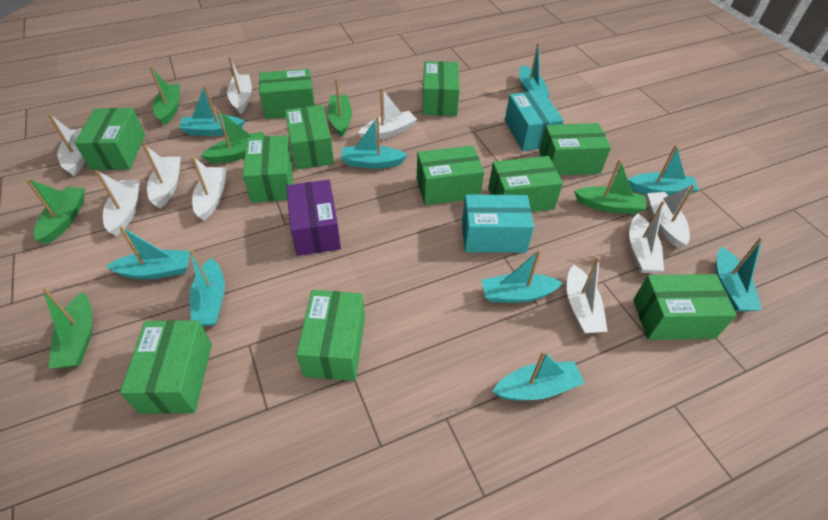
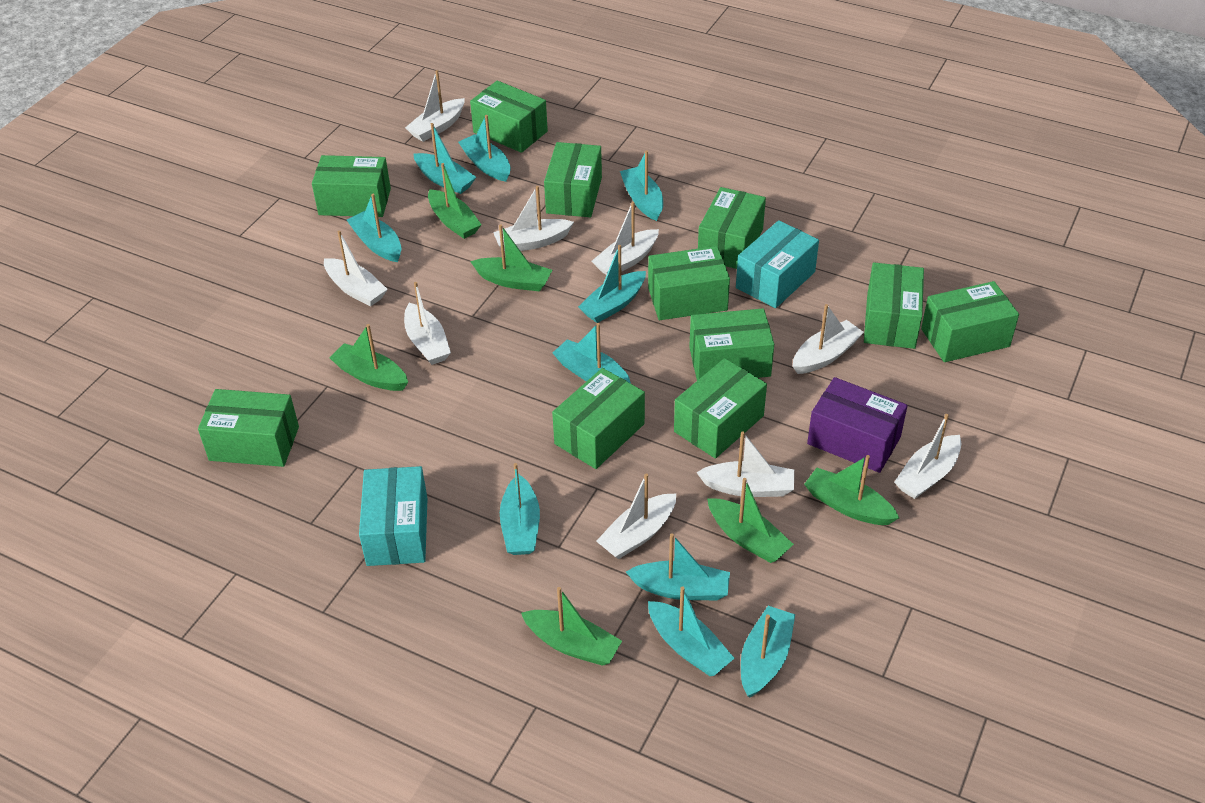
turquoise boat: [106,226,190,279] [179,85,245,136] [189,249,225,327] [341,117,407,169] [481,250,563,303] [492,351,584,401] [519,43,550,97] [628,145,699,196] [716,237,763,312] = 9 -> [347,194,401,262] [413,123,476,194] [458,115,511,182] [500,463,540,555] [553,323,631,384] [578,245,646,323] [620,150,663,221] [626,533,730,600] [648,586,735,676] [741,606,795,698] = 10

